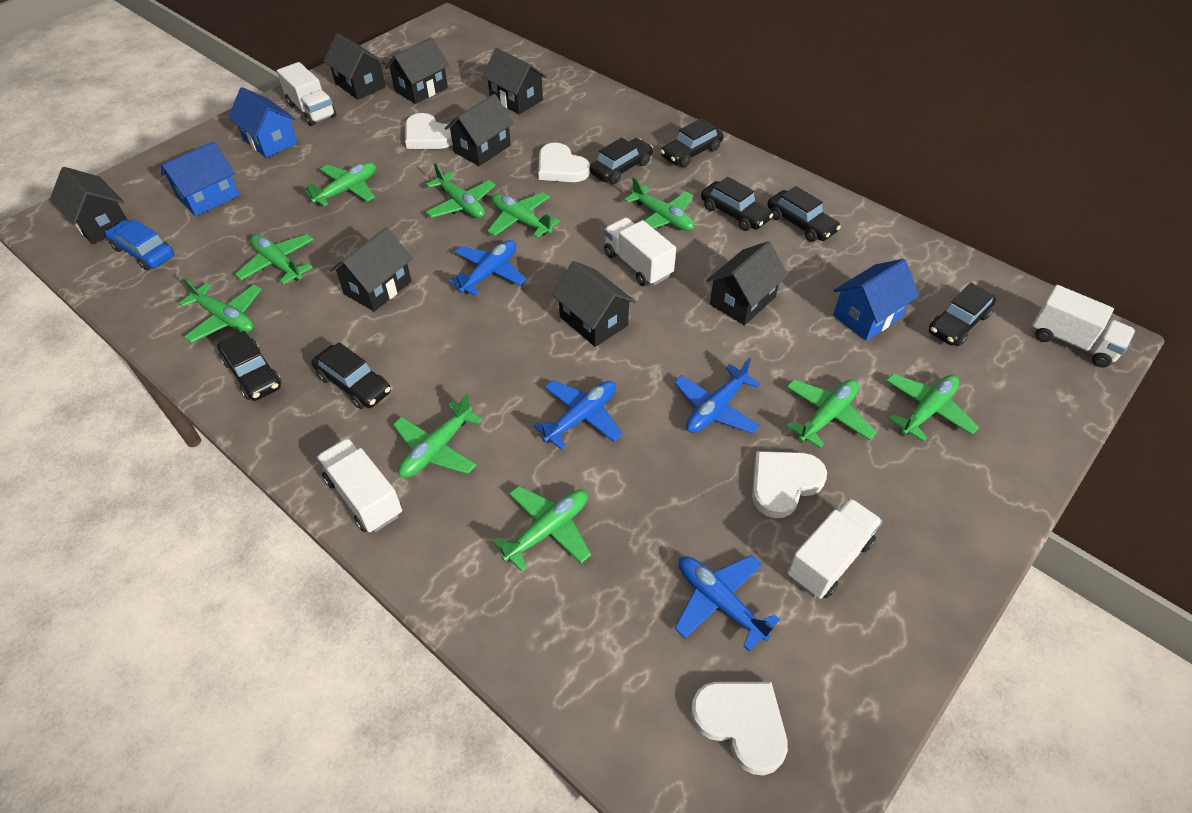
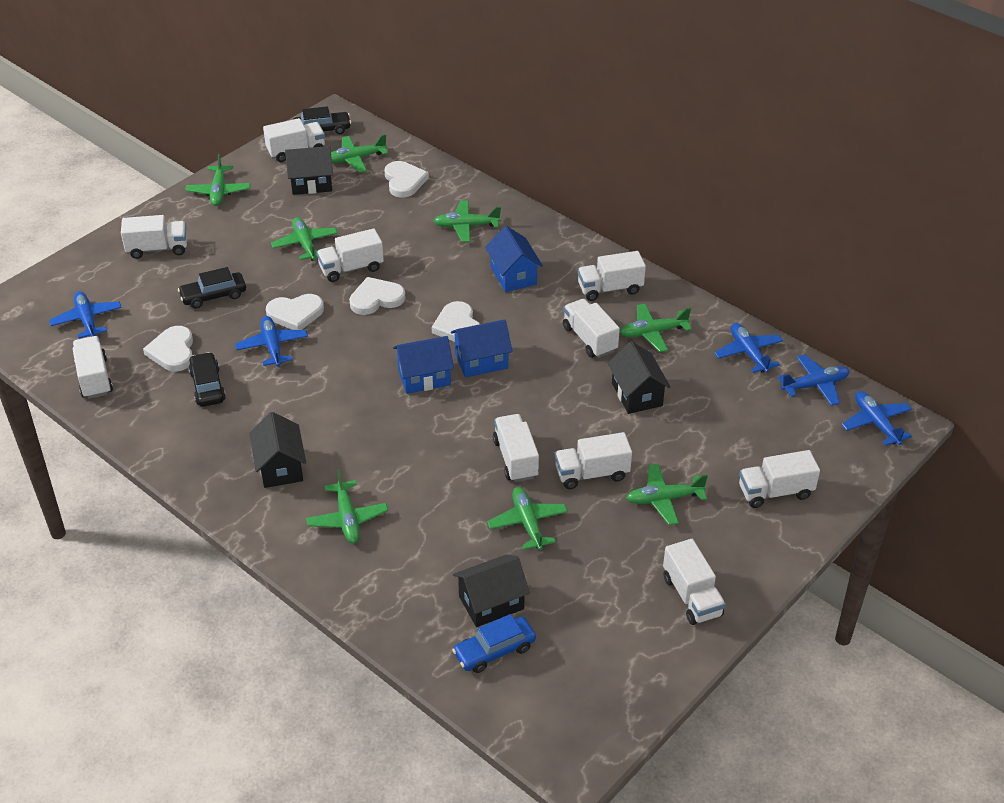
black car: [217,331,282,401] [312,342,391,409] [590,138,653,184] [660,118,724,167] [701,177,773,231] [767,186,841,242] [929,283,996,346] = 7 -> [178,267,246,308] [188,352,226,407] [293,106,351,134] = 3
black house: [50,167,127,244] [324,33,386,100] [330,227,412,312] [385,37,449,104] [445,94,514,166] [482,48,547,114] [552,261,636,347] [706,241,788,325] = 8 -> [249,412,306,488] [285,146,333,195] [453,554,530,627] [608,341,671,414] = 4
blue plane: [449,240,527,296] [533,380,623,449] [674,358,761,434] [674,555,780,651] = 4 -> [49,291,122,339] [235,316,308,366] [714,323,783,373] [778,354,850,406] [841,391,912,446] = 5
green plane: [179,278,262,343] [235,234,314,284] [305,162,376,206] [393,394,483,478] [426,163,496,218] [487,192,560,238] [492,486,591,571] [624,177,694,231] [786,379,877,448] [886,374,979,442] = 10 -> [185,154,251,206] [271,217,338,260] [306,469,388,543] [331,134,388,173] [434,200,501,242] [487,487,568,550] [620,304,691,352] [626,464,708,525] = 8
white heart: [405,113,453,149] [538,143,590,182] [691,682,788,775] [752,451,827,518] = 4 -> [143,326,193,372] [266,294,324,330] [349,277,406,315] [385,161,429,198] [432,301,480,342] = 5
white truck: [277,62,336,126] [317,438,402,532] [604,217,676,286] [787,498,882,599] [1032,285,1135,367] = 5 -> [73,336,113,399] [121,215,187,259] [263,118,325,162] [316,228,384,282] [493,414,539,482] [555,432,632,489] [563,299,620,358] [578,251,646,301] [663,539,726,625] [739,450,820,508] = 10

